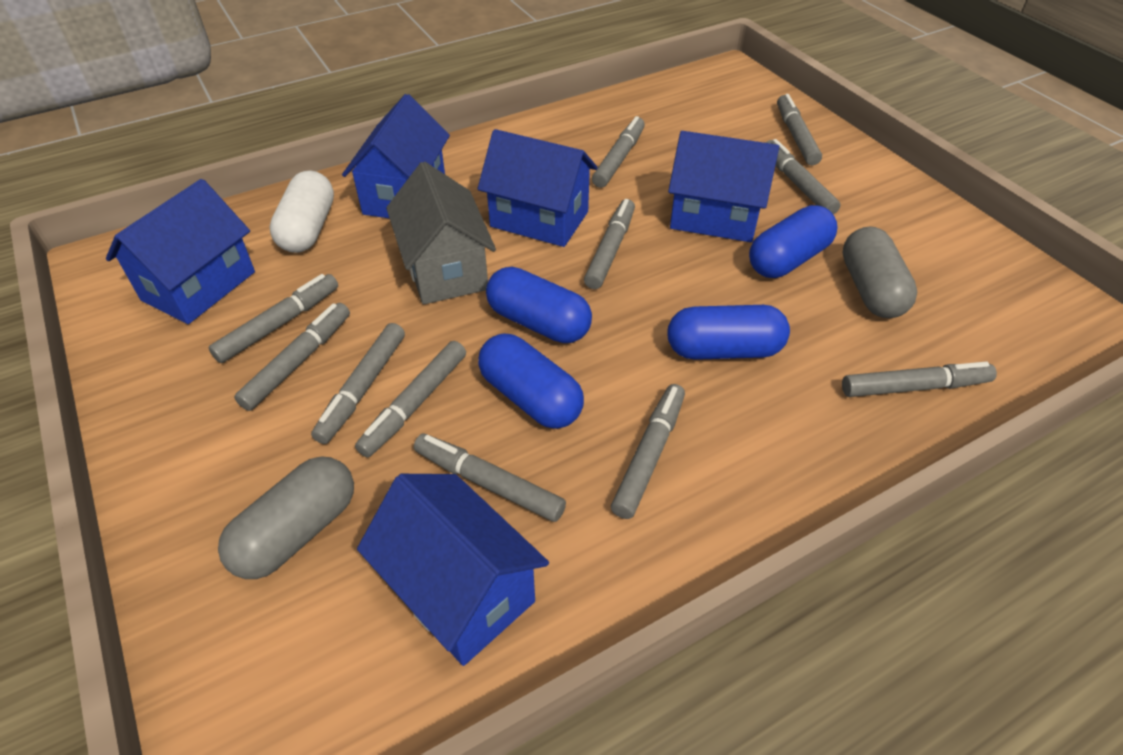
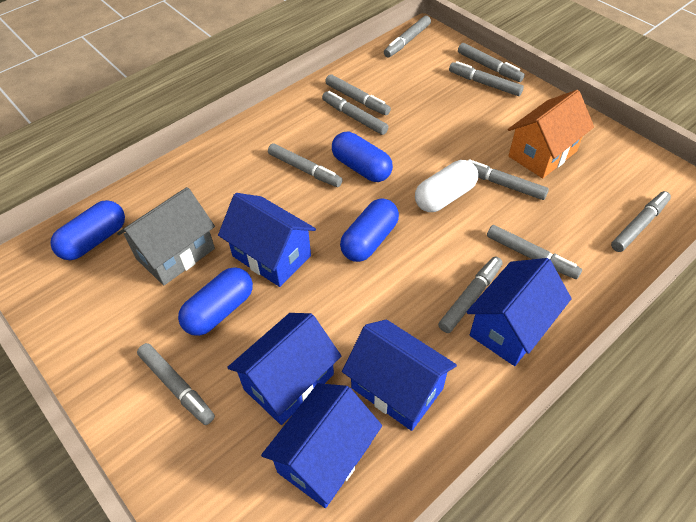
grey capsule: [218,456,354,579] [843,226,917,318] = 2 -> none = 0
orange house: none = 0 -> [508,90,594,178] = 1

